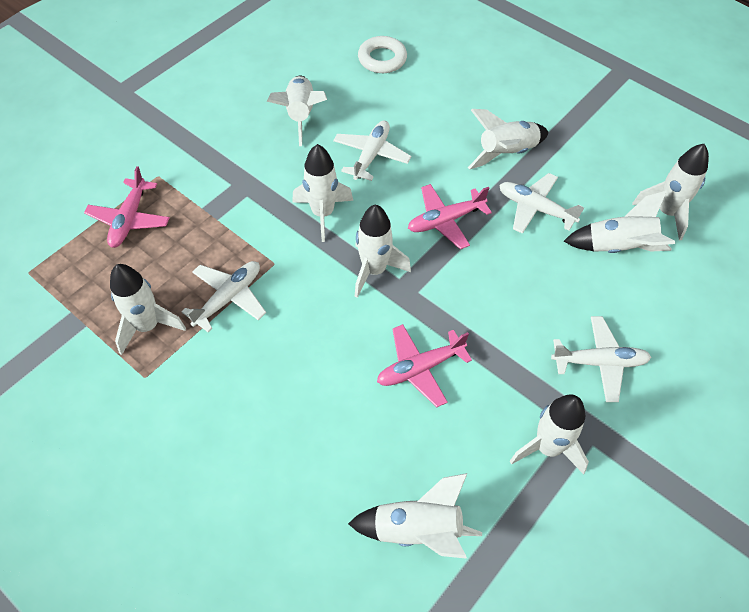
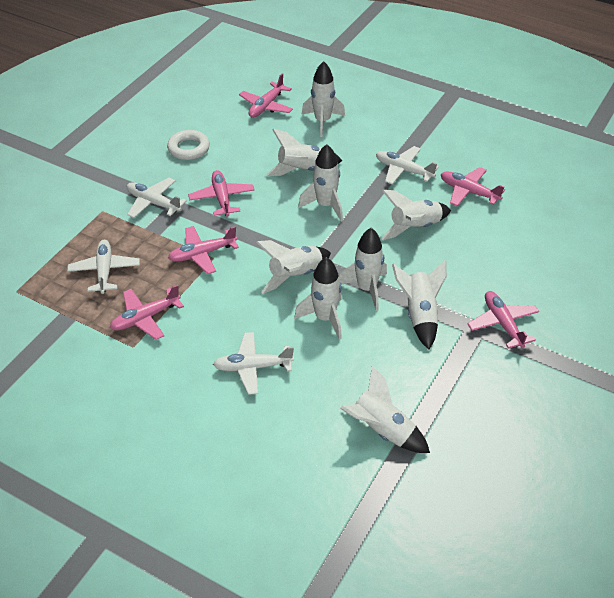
pink plane: [84,166,170,248] [377,324,472,407] [408,184,492,249] = 3 -> [110,285,184,340] [168,226,239,274] [188,170,255,217] [239,73,293,118] [441,167,505,206] [468,291,539,349] = 6

